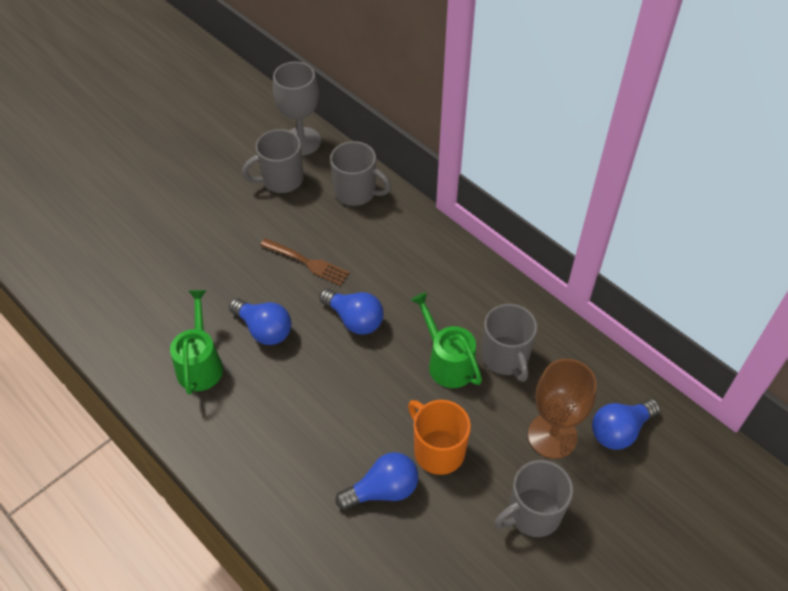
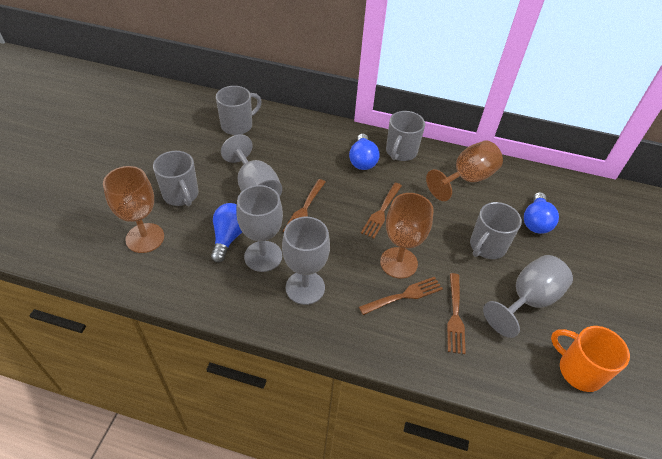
blue light bulb: [229,298,291,345] [319,289,383,335] [335,452,418,510] [592,399,660,450] = 4 -> [211,203,242,262] [349,134,379,170] [524,192,559,234] = 3
brown fork: [260,238,350,286] = 1 -> [283,179,325,232] [359,277,443,315] [361,183,402,238] [447,273,466,354] = 4
brown goblet: [528,359,597,459] = 1 -> [103,166,164,253] [380,193,434,278] [426,140,503,201] = 3
green watering can: [170,290,223,394] [411,292,482,388] = 2 -> none = 0
grey goblet: [273,62,321,155] = 1 -> [221,134,282,197] [236,185,283,272] [282,217,330,305] [483,255,573,338] = 4

